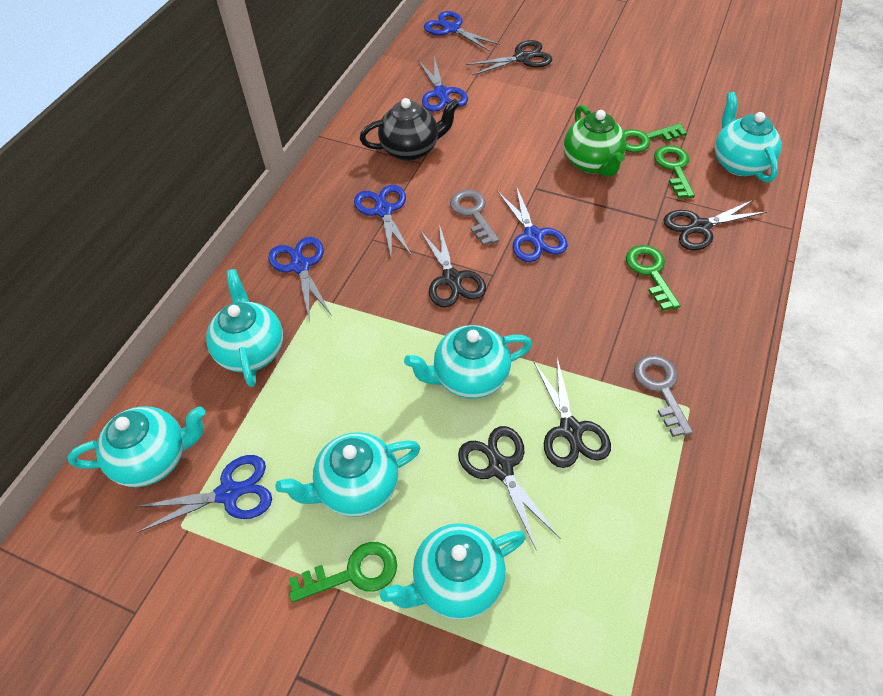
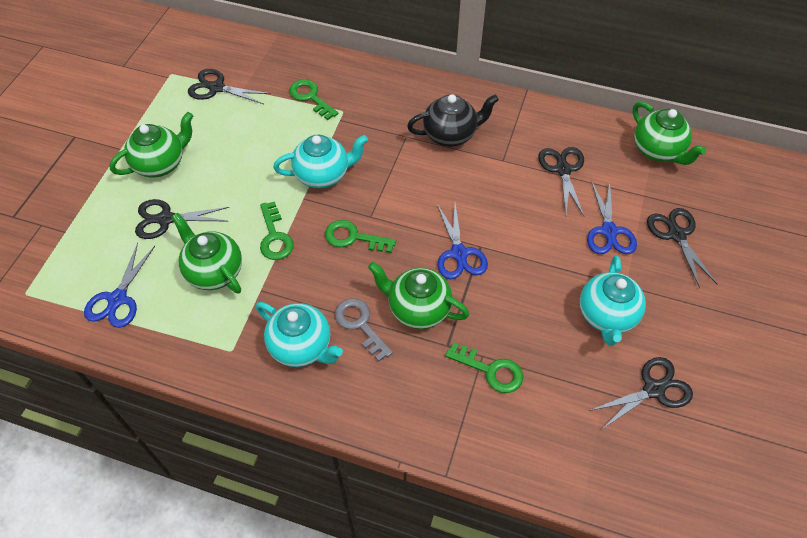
blue scissors: [135,455,272,532] [268,237,332,322] [354,185,412,261] [418,56,468,112] [424,11,500,52] [497,186,568,262] = 6 -> [84,243,155,328] [437,203,488,279] [587,181,637,254] = 3
green teapot: [564,105,627,177] = 1 -> [109,112,193,178] [171,212,242,293] [368,262,469,329] [633,102,706,165] = 4
grey key: [450,190,499,246] [634,355,693,437] = 2 -> [335,298,393,361] = 1
turquoise teapot: [68,406,205,487] [206,269,283,387] [276,432,421,517] [380,523,526,620] [404,325,532,399] [715,92,782,182] = 6 -> [256,302,343,367] [273,135,368,189] [580,256,646,346] = 3

